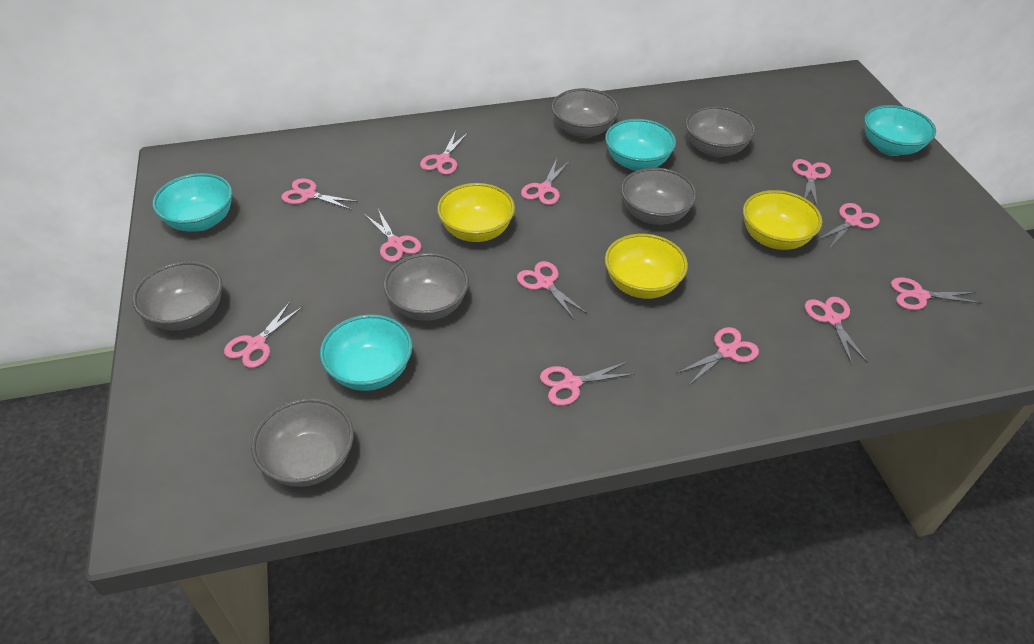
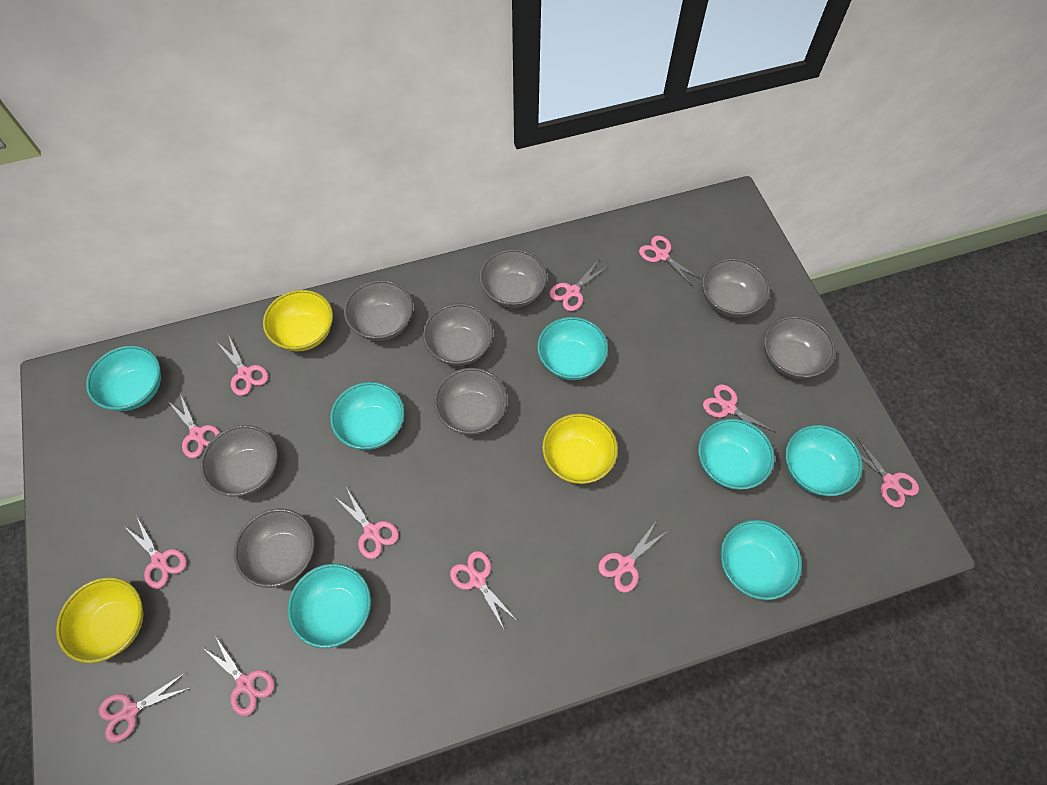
grey bowl: [132,261,222,331] [251,398,354,487] [384,253,469,321] [551,88,619,138] [621,168,697,225] [686,106,756,157] = 6 -> [200,425,278,496] [234,508,315,588] [344,280,413,341] [423,303,493,366] [434,368,507,435] [479,249,547,308] [702,258,770,318] [764,316,836,379] = 8
turquoise bowl: [152,173,232,232] [320,314,412,391] [605,119,676,171] [864,105,936,156] = 4 -> [86,346,161,411] [288,564,371,648] [330,382,404,450] [537,317,608,380] [698,419,774,490] [720,520,802,600] [785,425,863,496] = 7

